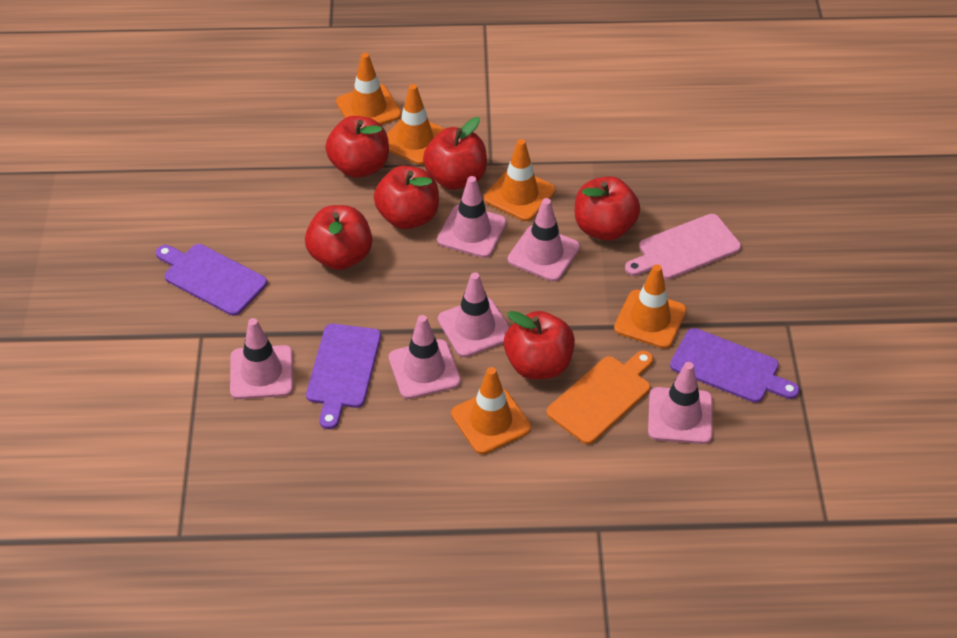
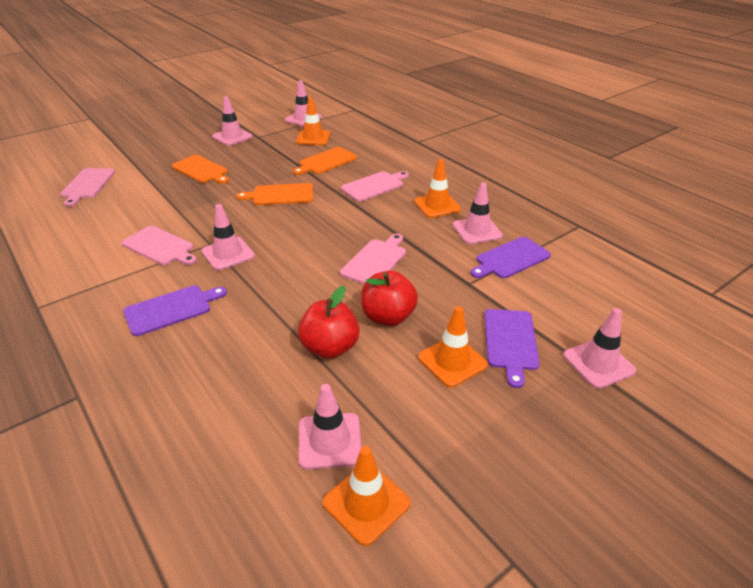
orange cutting board: [547,351,653,444] = 1 -> [171,155,229,184] [236,183,313,205] [293,147,357,175] = 3
orange traffic cone: [336,53,402,125] [387,84,445,165] [451,367,531,454] [484,139,555,221] [614,264,687,349] = 5 -> [296,97,330,145] [323,446,411,546] [414,159,461,218] [418,306,488,387] = 4
pink cutting board: [625,214,741,279] = 1 -> [60,168,115,207] [122,226,197,265] [340,234,406,284] [341,171,409,202] = 4
red apple: [305,205,372,270] [325,116,389,178] [374,165,439,229] [423,117,487,190] [504,311,575,379] [575,176,640,241] = 6 -> [298,286,360,359] [361,271,418,326] = 2

